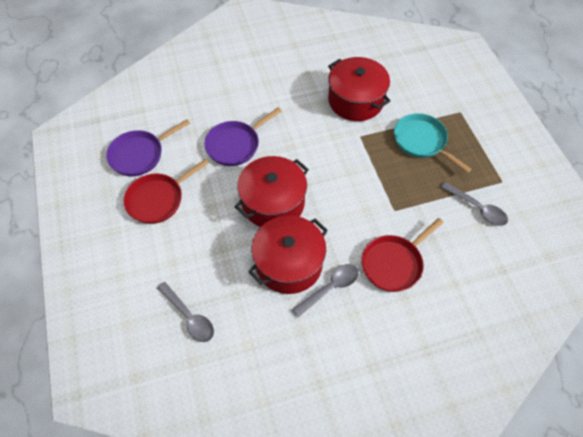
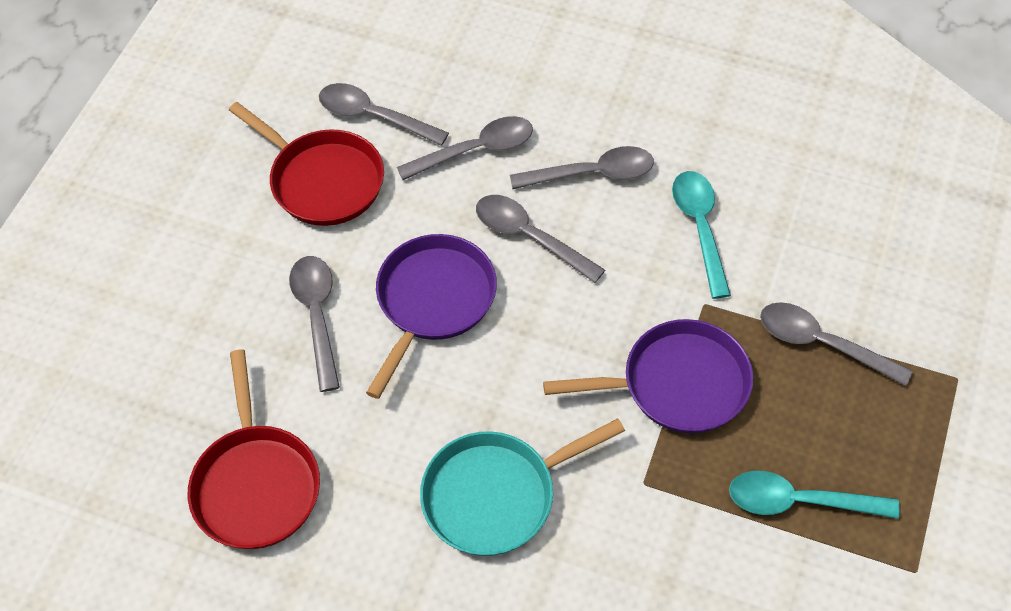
grey spoon: [157,282,214,342] [292,264,359,318] [440,182,508,226] = 3 -> [289,256,340,392] [319,83,449,146] [397,116,533,180] [476,195,605,283] [510,146,654,189] [760,302,913,386] = 6
red pot: [235,156,309,227] [248,215,328,294] [328,57,391,121] = 3 -> none = 0
turquoise spoon: none = 0 -> [672,171,731,299] [729,471,900,519] = 2

